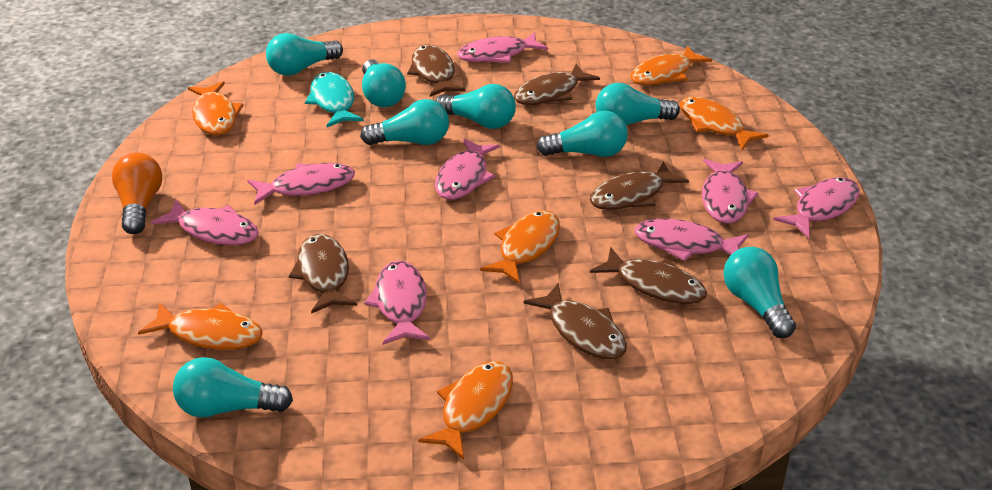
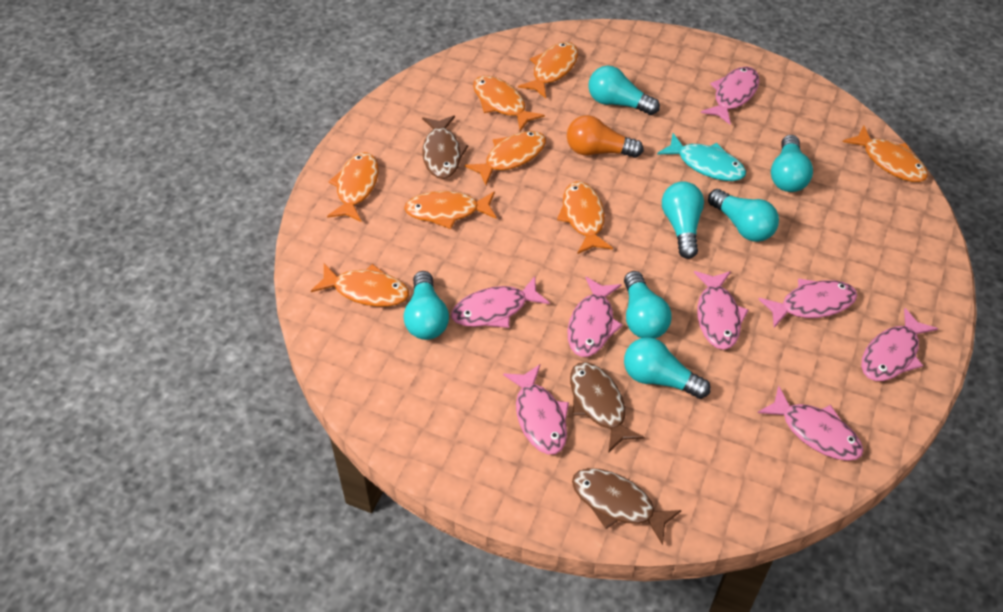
brown fish: [289,234,357,314] [407,45,465,97] [514,64,600,105] [523,283,627,360] [590,161,689,210] [590,247,707,304] = 6 -> [422,115,468,179] [570,362,645,453] [572,468,682,545] = 3
orange fish: [138,302,263,350] [188,81,244,135] [418,361,513,460] [480,210,560,284] [630,46,712,85] [680,96,769,150] = 6 -> [311,264,409,307] [327,152,379,222] [404,191,497,229] [465,131,546,185] [473,76,545,131] [518,42,578,98] [557,181,613,254] [843,125,928,182] = 8
turquoise light bulb: [173,357,293,418] [266,33,343,76] [360,99,449,145] [362,59,406,107] [435,84,516,129] [537,111,628,157] [596,83,680,126] [723,247,796,338] = 8 -> [404,271,449,340] [588,66,660,115] [624,271,672,338] [624,337,711,399] [662,181,704,259] [708,189,779,242] [771,135,813,192] = 7

